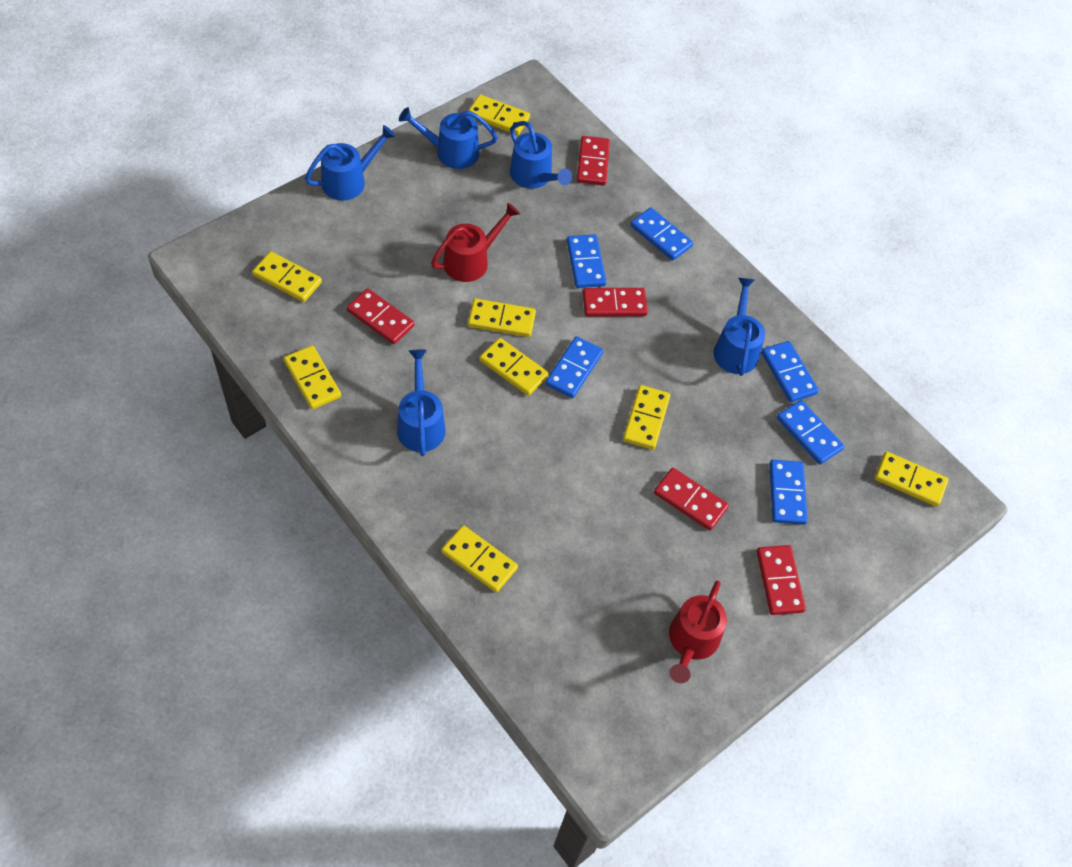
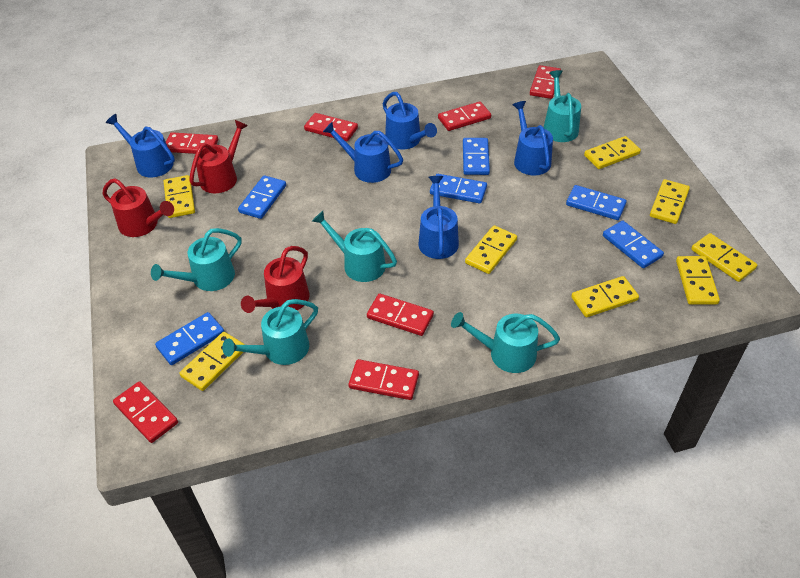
red domino: [347,288,415,344] [577,136,610,186] [583,288,648,317] [654,468,729,530] [757,545,806,615] = 5 -> [113,381,178,443] [166,132,218,154] [304,113,358,141] [348,359,419,400] [367,293,434,336] [438,101,491,131] [530,65,561,99] = 7
red watering can: [431,203,520,282] [669,581,727,683] = 2 -> [102,178,174,237] [189,120,248,193] [241,246,309,313] = 3
turquoise watering can: none = 0 -> [151,228,242,291] [222,299,318,365] [312,211,397,282] [451,312,560,373] [544,70,581,142] = 5

